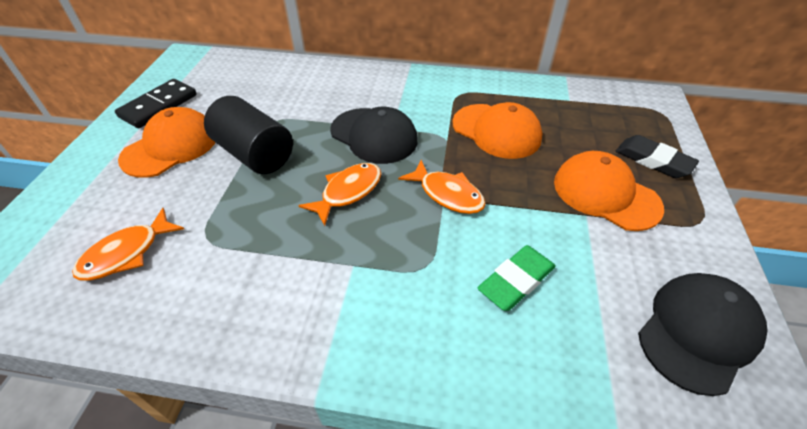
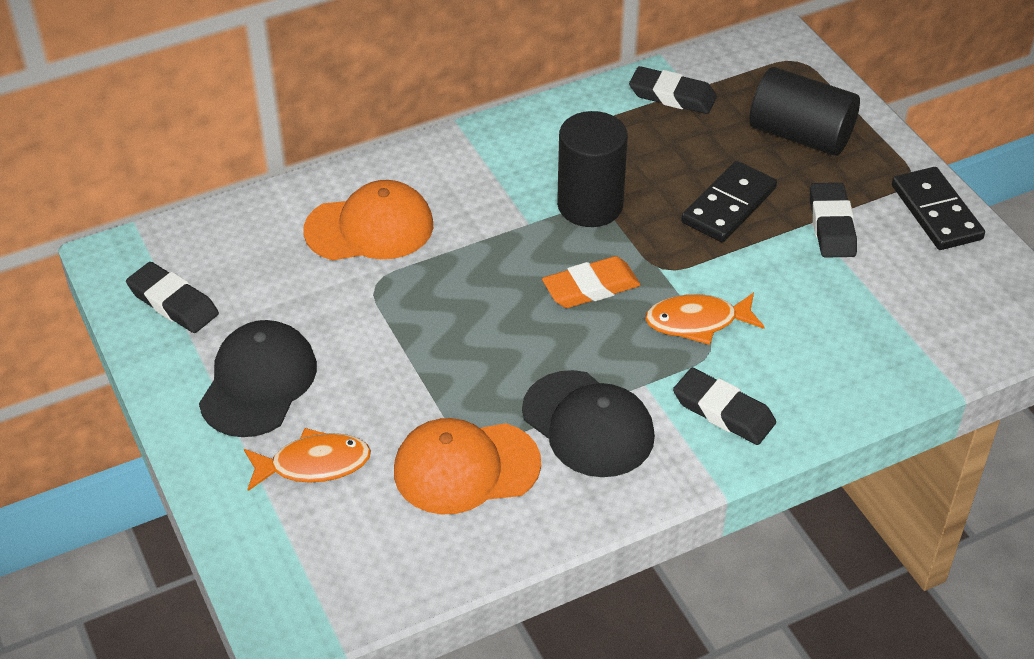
black cylinder: [204,96,293,174] = 1 -> [557,111,628,227] [749,67,860,156] = 2
black domino: [115,79,197,128] = 1 -> [681,161,777,242] [892,167,985,250] = 2
black eraser: [616,135,699,178] = 1 -> [126,262,219,333] [629,66,717,114] [673,368,776,445] [810,183,857,258] = 4
green eraser: [478,245,556,311] = 1 -> none = 0
orange cap: [118,107,215,178] [452,102,542,159] [554,151,664,231] = 3 -> [303,180,433,260] [394,418,541,515] = 2
orange eraser: none = 0 -> [542,256,641,308] = 1
orange fish: [72,208,184,281] [298,163,381,226] [398,160,486,214] = 3 -> [244,428,371,491] [645,292,765,345] = 2

